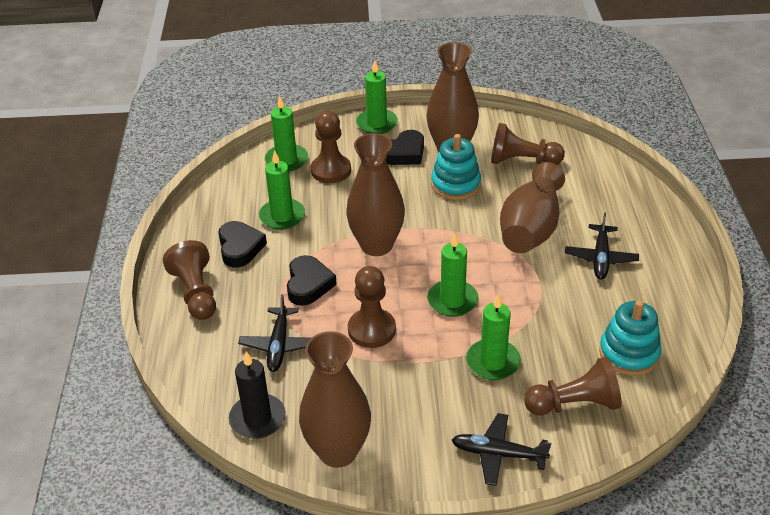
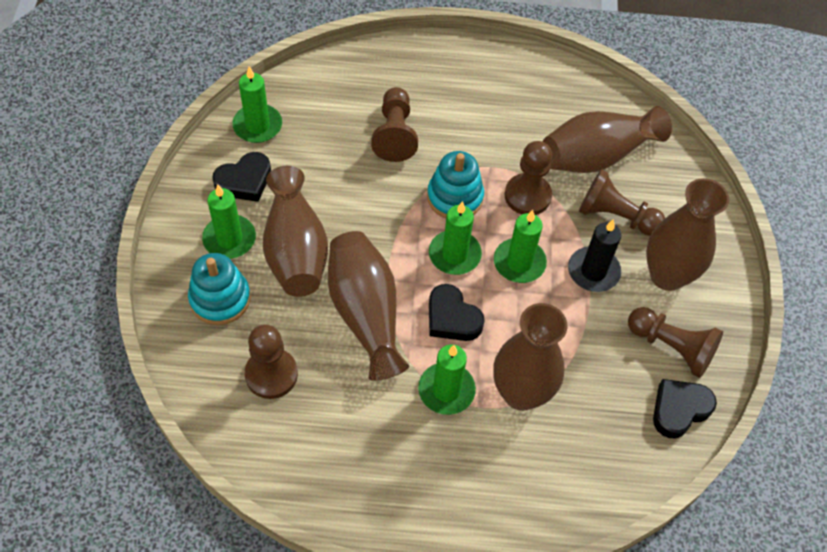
black plane: [238,294,311,372] [452,413,551,486] [565,212,639,280] = 3 -> none = 0
brown vase: [299,331,371,468] [346,133,405,256] [426,42,479,152] [500,162,565,253] = 4 -> [263,166,328,297] [328,231,409,381] [493,303,567,411] [543,106,672,173] [646,178,729,291] = 5

